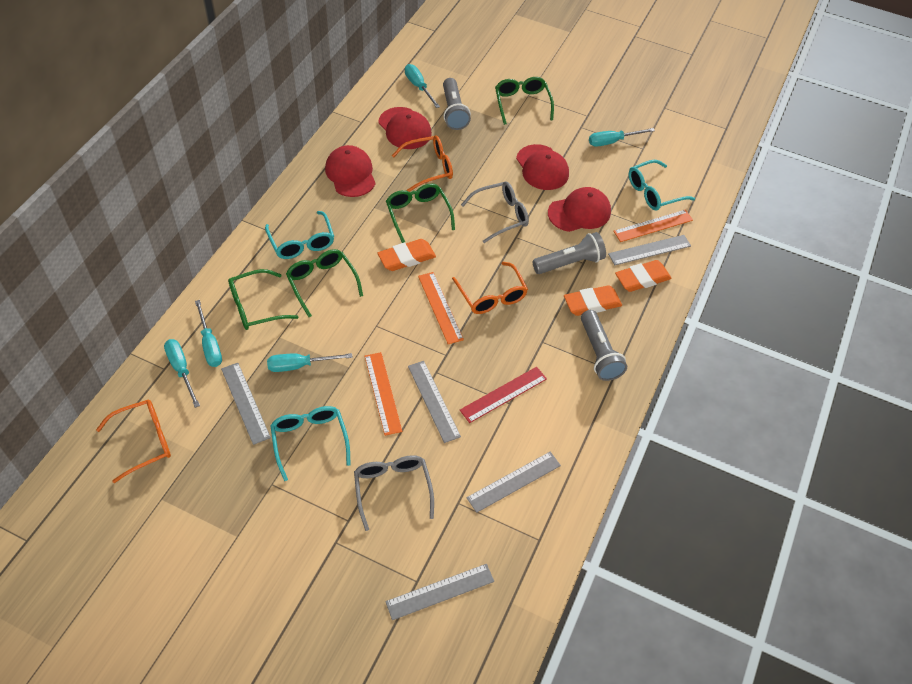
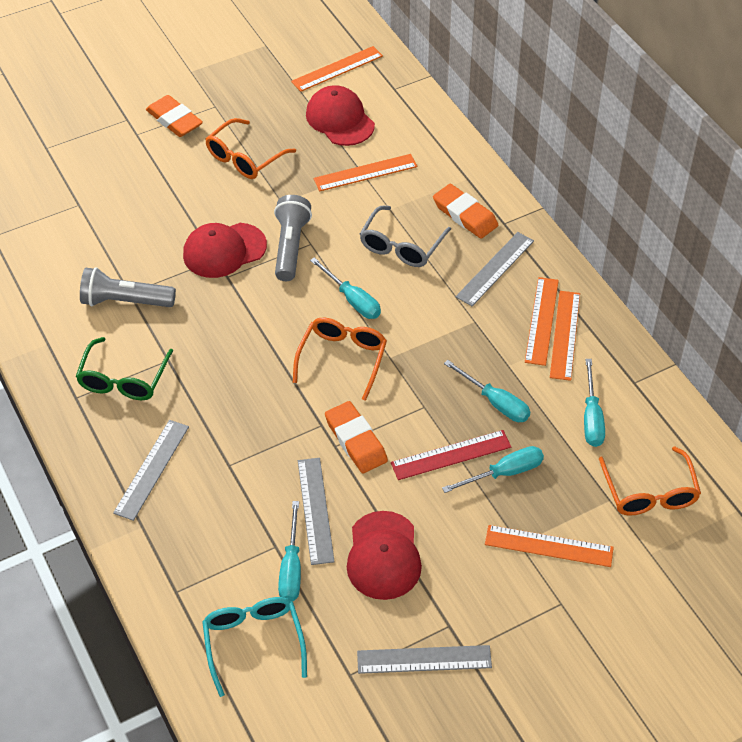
green glasses: [228,269,298,330] [286,249,363,317] [386,184,455,243] [495,77,554,125] = 4 -> [75,337,173,400] = 1
grey flashlight: [443,78,471,130] [533,232,606,274] [581,310,627,381] = 3 -> [80,267,176,307] [274,195,312,281] = 2
grey glasses: [354,455,434,531] [461,182,529,243] = 2 -> [360,206,451,267] = 1
grey ruler: [221,363,271,445] [385,564,494,620] [408,361,461,443] [466,452,561,513] [608,235,691,265] = 5 -> [113,420,189,521] [298,458,335,565] [357,645,492,674] [456,232,534,306] = 4
orange ruler: [365,352,402,436] [418,272,464,344] [613,210,693,242] = 3 -> [291,46,383,92] [314,154,417,191] [485,525,614,567] [525,277,559,366] [550,291,580,381] = 5
red cap: [325,145,376,197] [378,107,432,149] [516,144,569,190] [548,187,611,232] = 4 -> [183,223,267,278] [306,85,375,146] [347,511,422,600] = 3
turquoise glasses: [265,211,334,259] [270,406,351,481] [629,160,695,210] = 3 -> [202,597,307,697] = 1

